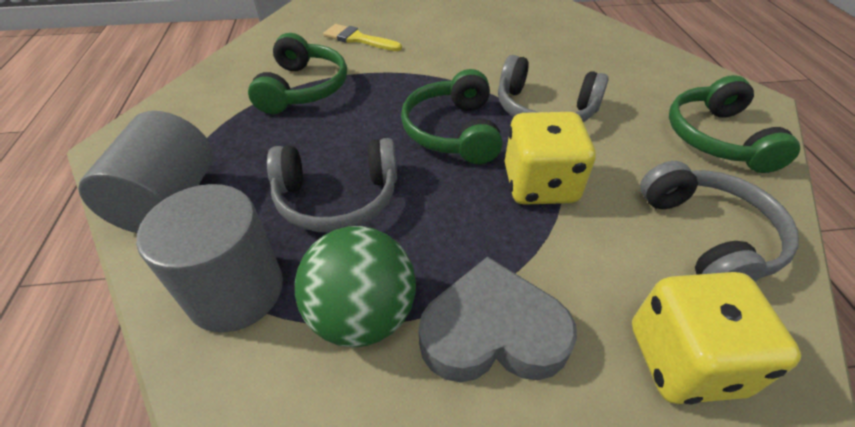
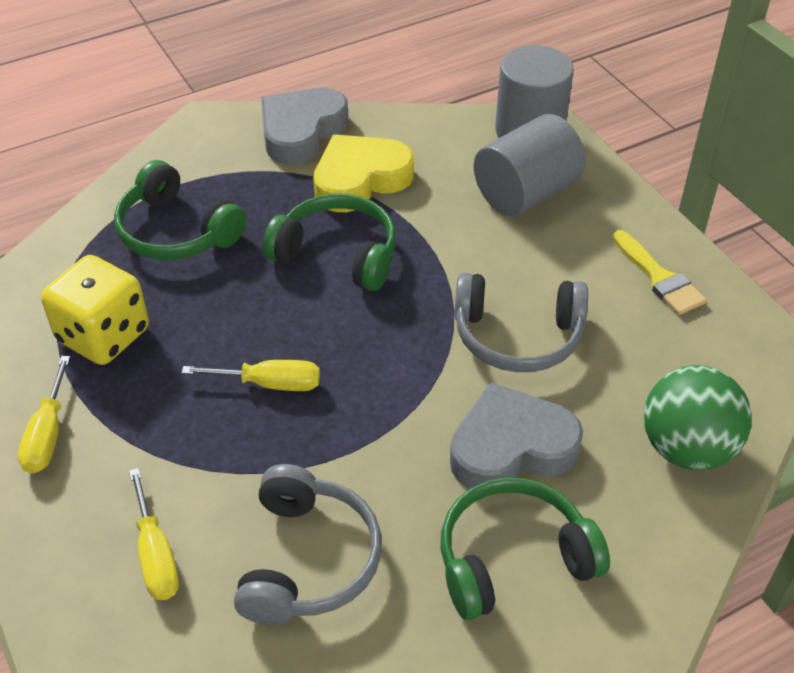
grey headphones: [267,138,397,232] [498,55,609,123] [640,161,799,281] = 3 -> [234,464,382,625] [454,273,588,372] = 2
grey heart: [419,257,577,382] = 1 -> [261,88,349,165] [450,382,583,489] = 2
yellow dice: [505,112,596,205] [632,272,801,404] = 2 -> [41,255,149,365] = 1
yellow heart: none = 0 -> [314,134,414,212] = 1
yellow screwdriver: none = 0 -> [18,356,70,474] [129,468,179,600] [182,360,320,391] = 3

